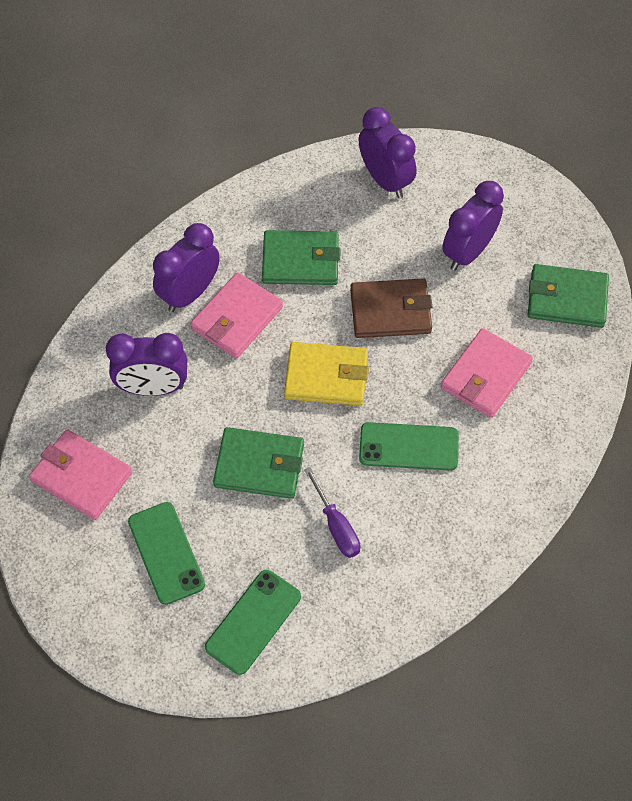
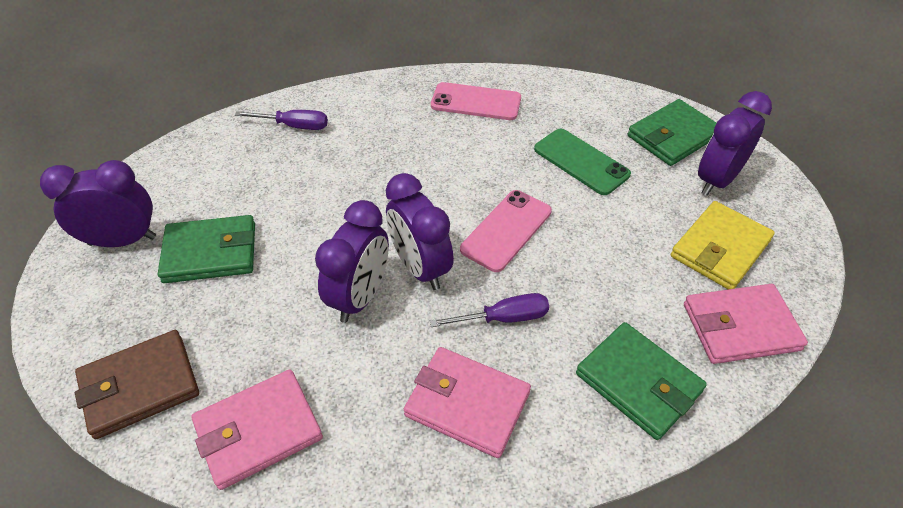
green phone: [128,502,205,605] [205,570,301,675] [359,422,459,471] = 3 -> [534,129,631,195] = 1
pink phone: none = 0 -> [431,82,521,120] [460,190,552,272] = 2
purple screwdriver: [304,467,360,558] = 1 -> [235,110,328,130] [430,293,549,327] = 2

